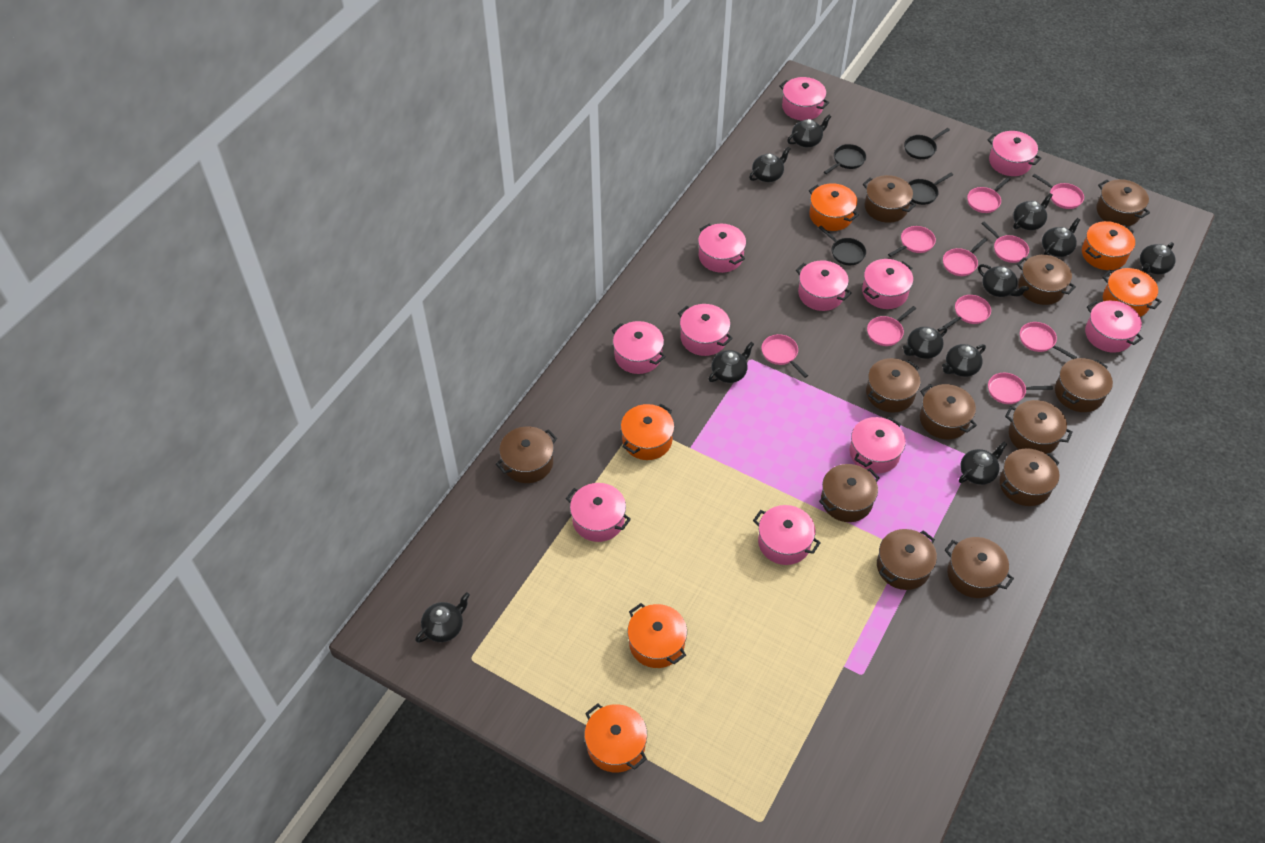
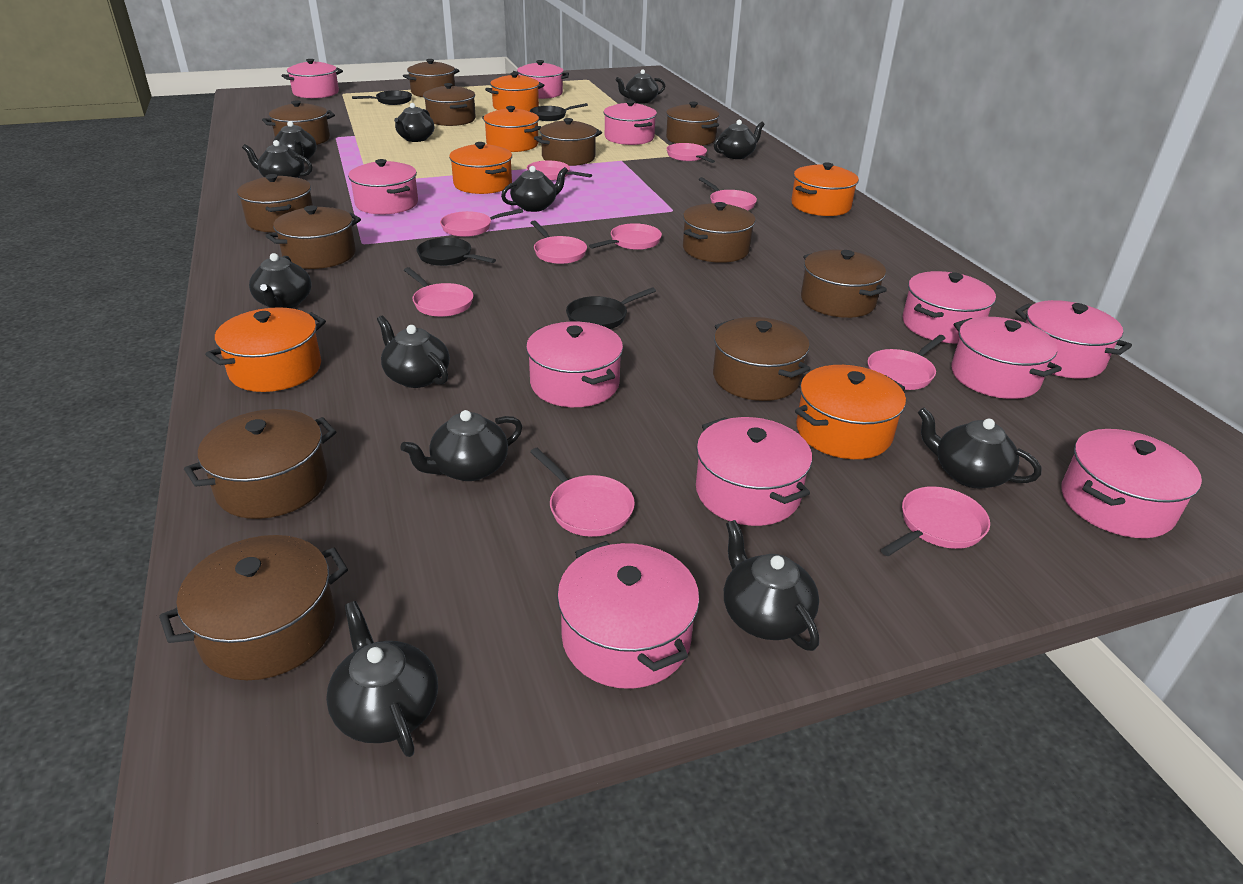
black teapot: [415,592,470,643] [709,342,754,383] [749,147,790,182] [787,115,831,147] [903,327,947,359] [942,344,986,377] [959,442,1007,485] [978,264,1029,297] [1013,193,1053,230] [1042,218,1080,257] [1140,242,1175,274] = 11 -> [242,140,312,178] [249,253,312,308] [273,121,317,162] [326,601,438,757] [377,315,450,388] [394,103,434,142] [400,410,522,481] [501,166,568,212] [615,69,665,104] [714,120,765,159] [724,520,819,651] [918,408,1041,488] = 12

